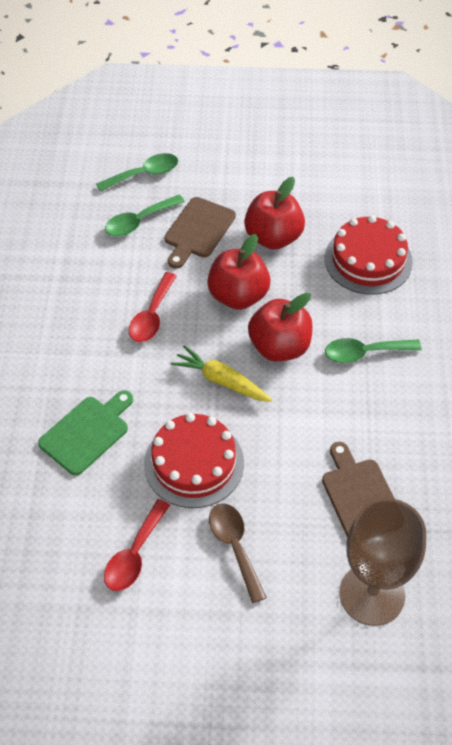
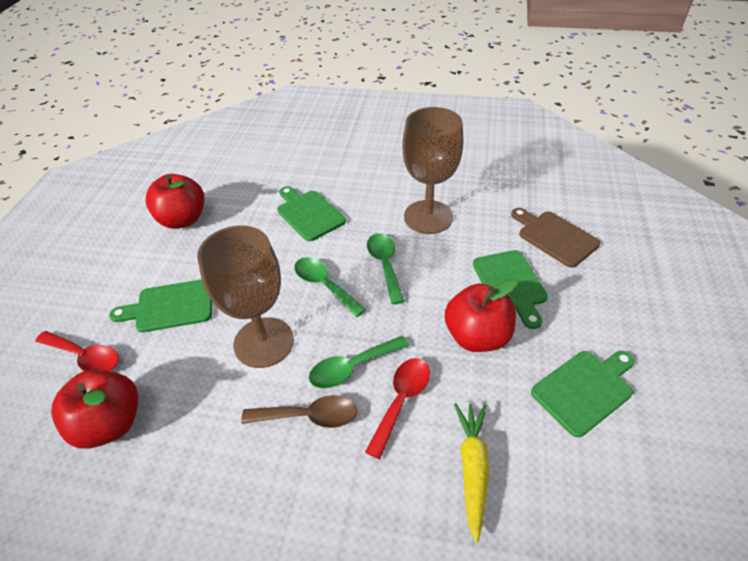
brown cutting board: [164,197,236,269] [322,442,395,537] = 2 -> [511,208,601,268] = 1
brown goblet: [340,498,426,626] = 1 -> [197,225,294,368] [402,107,463,234] = 2
green cutting board: [38,390,133,476] = 1 -> [109,279,212,333] [277,186,346,241] [473,250,548,329] [531,351,634,437] = 4
red cake: [144,413,244,508] [325,215,413,295] = 2 -> none = 0

